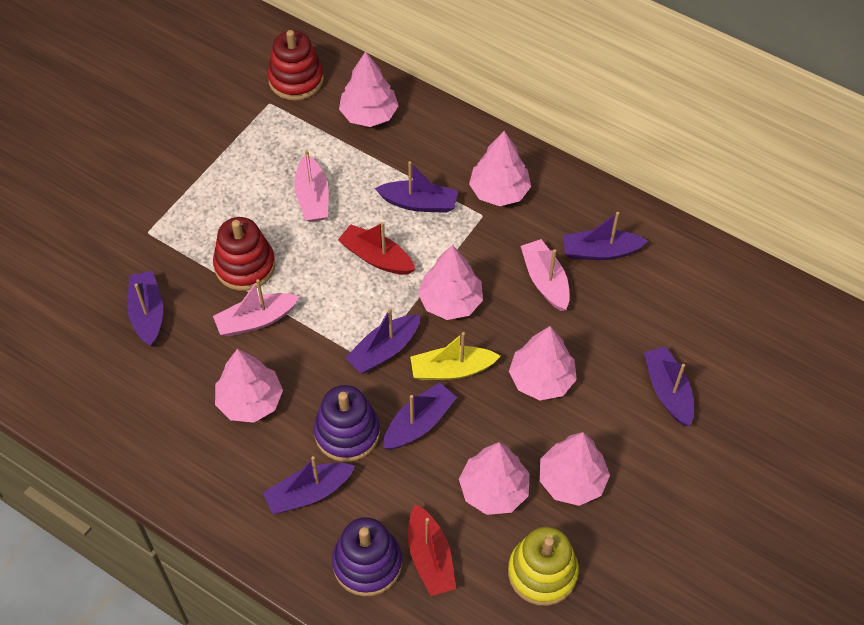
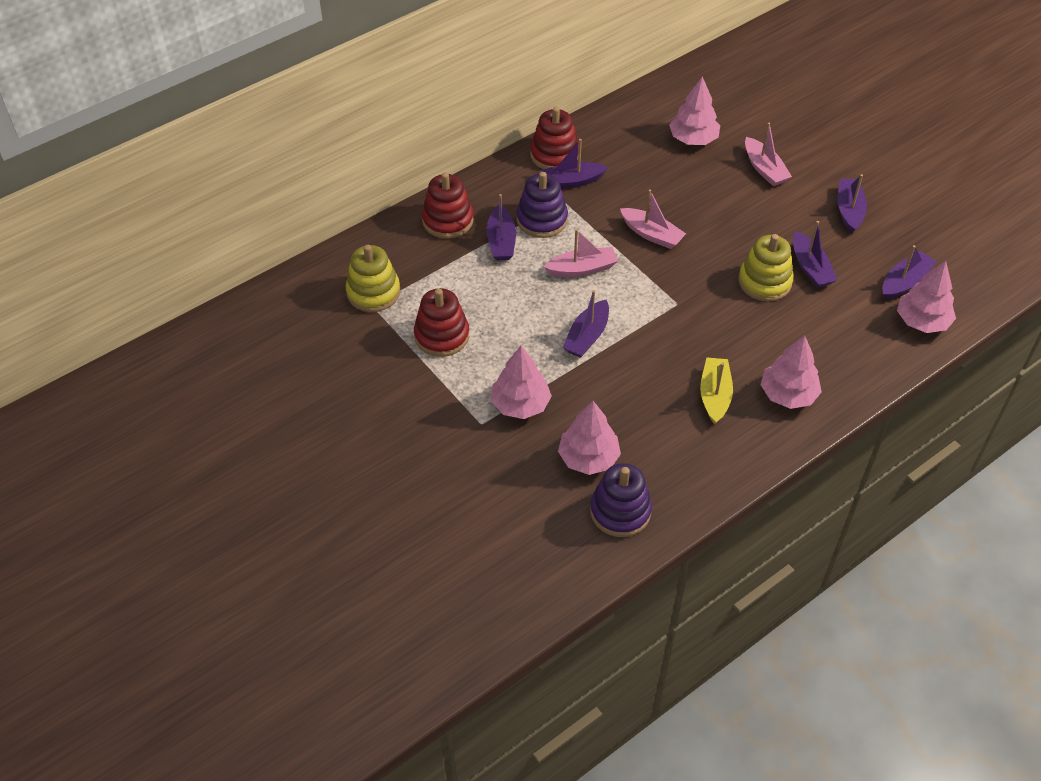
pink tree: [215,349,283,423] [339,51,398,127] [418,245,483,320] [459,442,530,515] [469,131,531,206] [509,326,577,400] [539,432,610,506] = 7 -> [491,346,552,419] [558,401,621,475] [669,76,720,145] [761,335,822,409] [897,261,956,333] = 5
purple boat: [127,271,163,346] [263,456,355,514] [345,308,421,374] [375,161,458,213] [383,382,457,450] [563,212,648,260] [644,347,694,426] = 7 -> [486,194,516,261] [538,139,608,189] [563,290,609,358] [793,221,837,288] [837,174,867,233] [882,245,937,300] = 6
red boat: [338,222,416,275] [408,504,456,596] = 2 -> none = 0
red stacking toy: [213,217,275,291] [267,30,324,101] = 2 -> [414,288,469,357] [422,172,474,239] [530,107,579,170] = 3
yellow stacking toy: [508,527,579,606] = 1 -> [346,245,400,312] [738,234,794,301] = 2

